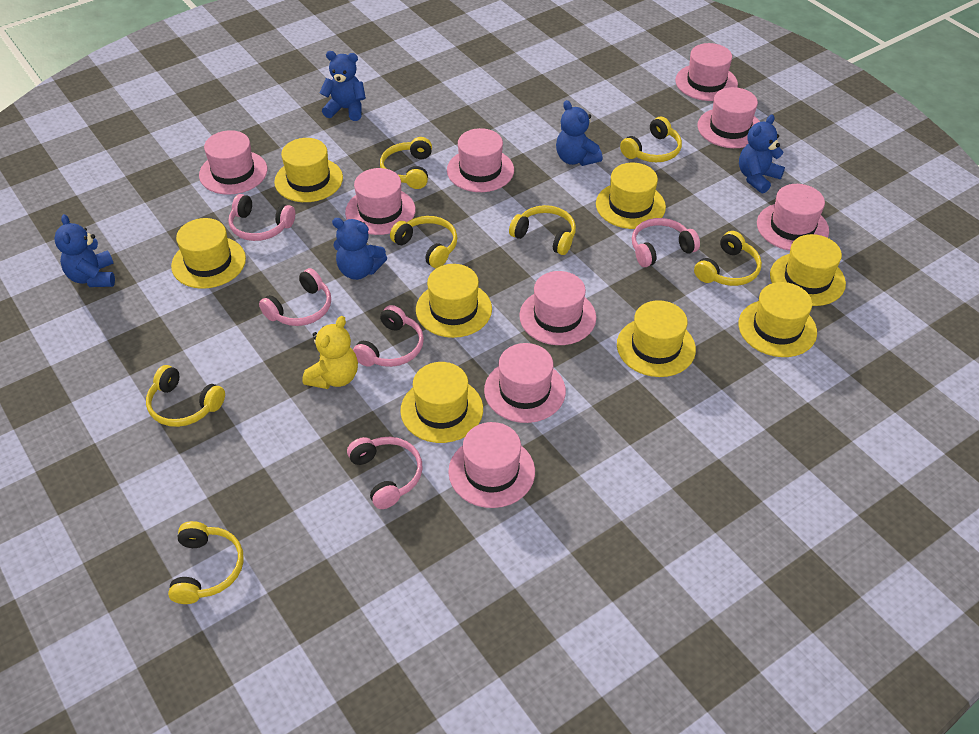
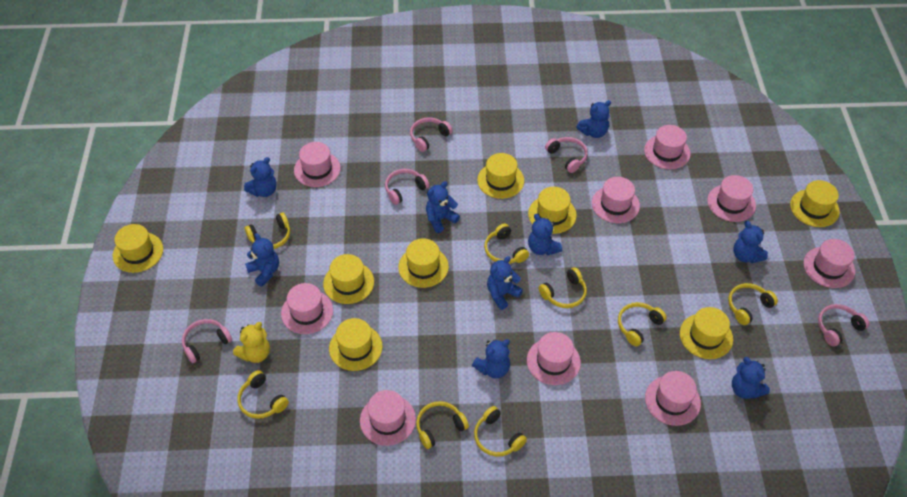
blue teddy bear: [54,214,115,287] [320,51,366,121] [332,218,387,280] [556,100,603,166] [739,114,785,194] = 5 -> [244,157,277,197] [245,233,279,287] [426,181,460,233] [472,339,510,378] [487,256,523,310] [528,214,562,256] [576,100,611,138] [732,357,770,399] [733,221,768,263] = 9
yellow headphones: [146,365,225,427] [168,521,244,604] [380,137,432,189] [390,216,458,268] [509,205,576,255] [620,117,682,162] [694,231,762,286] = 7 -> [237,370,289,419] [245,212,290,249] [416,401,469,449] [474,406,527,457] [484,223,529,264] [539,267,587,308] [618,302,667,346] [728,283,778,325] = 8

